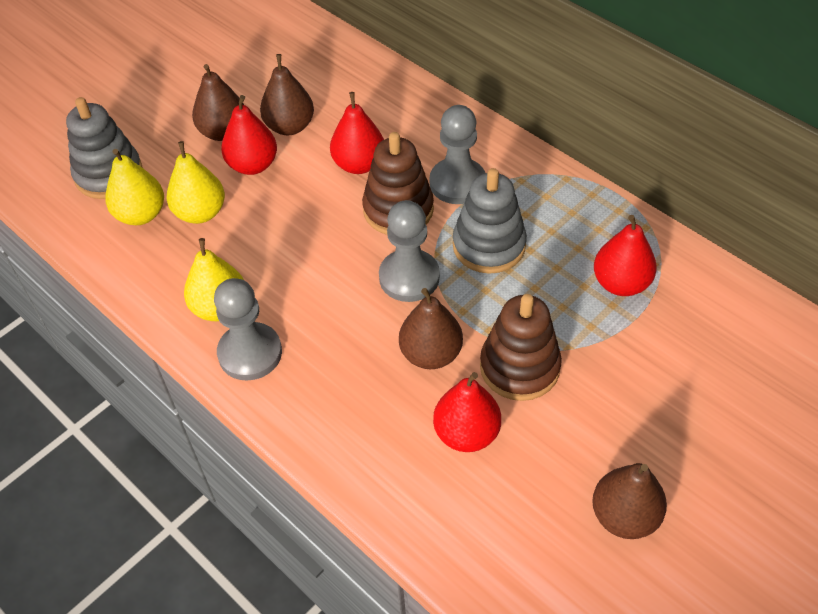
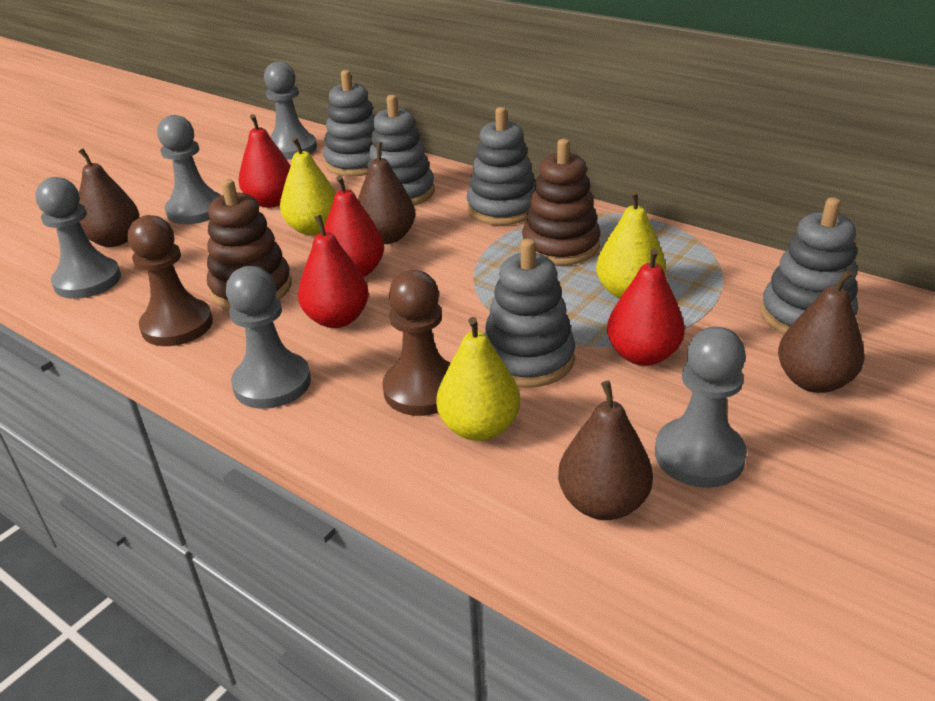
brown pawn: none = 0 -> [128,215,213,346] [382,270,450,416] = 2
grey pawn: [214,278,282,381] [379,200,440,302] [430,105,485,204] = 3 -> [35,177,121,299] [157,115,221,224] [226,266,311,409] [264,61,317,160] [655,327,747,488] = 5
grey stacking toy: [66,97,143,199] [453,168,527,274] = 2 -> [323,70,375,177] [367,95,435,206] [467,107,535,225] [484,239,575,388] [761,197,858,334] = 5

